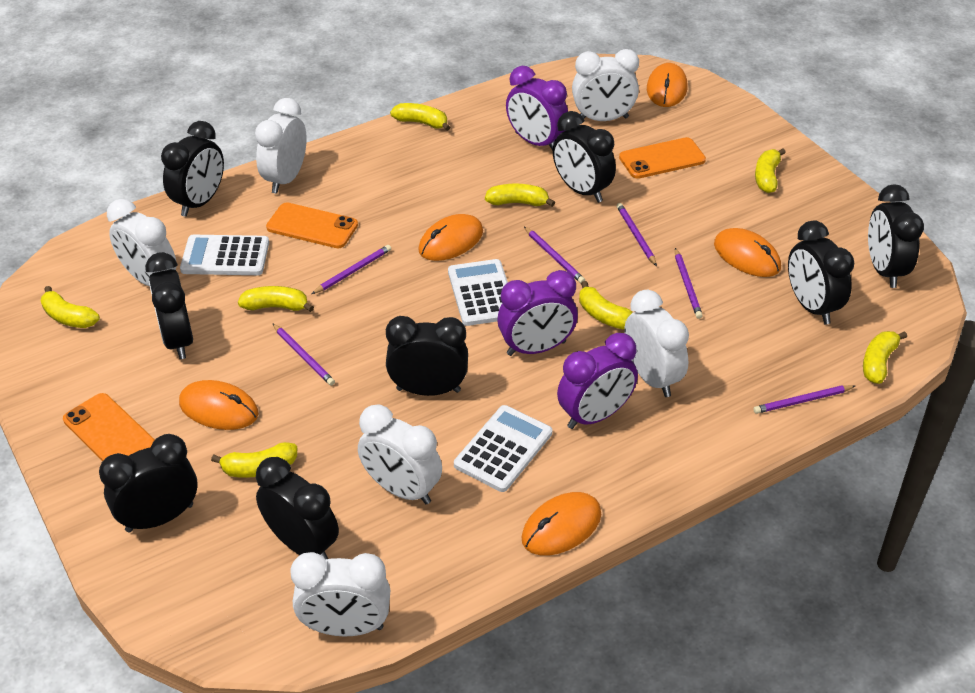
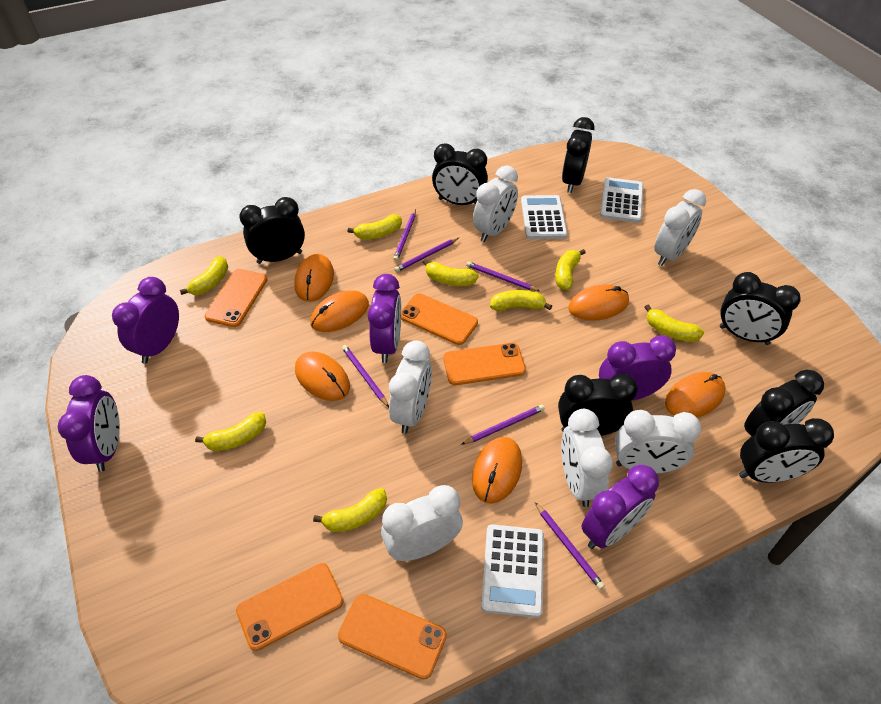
black clock: [99,434,198,533] [145,252,193,359] [161,121,224,217] [256,457,339,559] [386,316,468,396] [553,111,616,203] [788,221,854,324] [868,184,924,288] = 8 -> [239,197,305,264] [432,143,488,205] [558,374,638,436] [562,117,594,193] [720,272,801,345] [739,418,834,483] [744,369,824,438] = 7
orange mouse: [179,380,259,430] [418,214,483,261] [521,492,601,555] [647,63,687,107] [714,228,781,277] = 5 -> [294,254,334,302] [295,351,350,401] [310,290,369,332] [472,437,522,504] [568,284,629,321] [665,372,726,418] = 6
orange phone: [63,393,155,462] [266,202,358,248] [619,137,706,179] = 3 -> [204,269,268,327] [236,563,343,651] [338,594,447,679] [401,293,478,345] [443,343,526,385] = 5
purple clock: [497,270,578,356] [506,66,568,151] [557,333,638,429] = 3 -> [58,375,120,472] [112,277,179,364] [368,274,401,363] [581,465,659,549] [599,336,676,401] = 5

